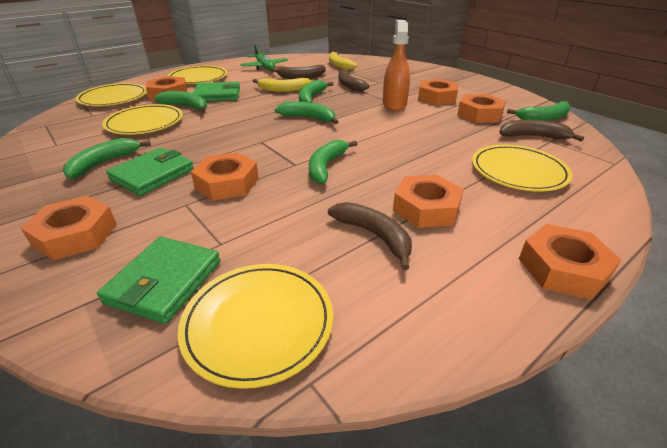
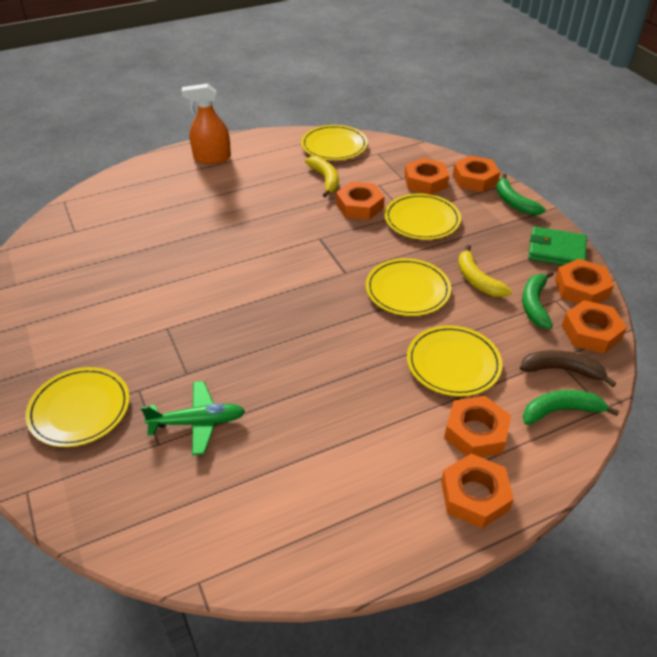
brown banana: [271,65,326,79] [328,202,412,270] [339,69,369,92] [499,120,584,141] = 4 -> [520,350,616,387] = 1
green banana: [63,138,151,179] [154,91,207,112] [275,102,338,124] [299,80,333,103] [309,140,357,184] [507,101,571,121] = 6 -> [496,174,546,215] [522,271,554,329] [523,390,619,425] = 3
green wallet: [97,237,221,324] [106,148,194,196] [193,82,240,101] = 3 -> [528,227,587,265] = 1

